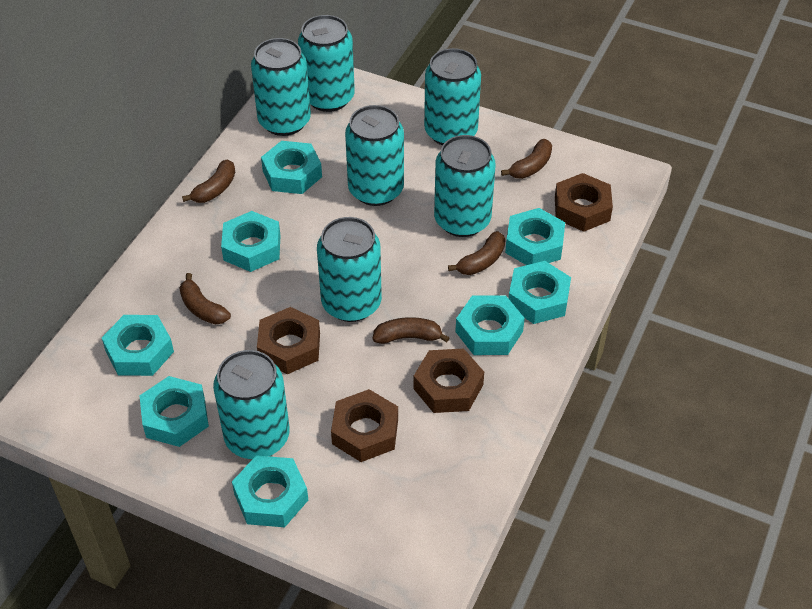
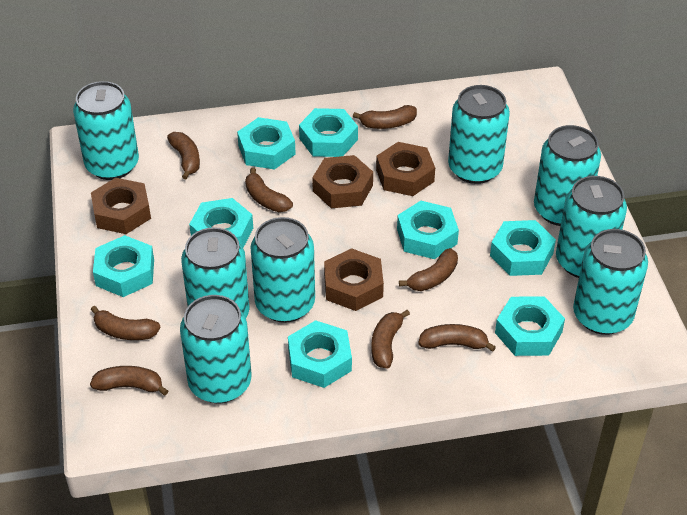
brown banana: [179,273,231,325] [182,160,235,203] [373,317,450,344] [448,231,505,275] [501,139,552,179] = 5 -> [90,366,168,395] [91,306,161,340] [167,132,200,179] [245,168,293,212] [353,105,417,129] [371,310,410,369] [399,248,458,291] [418,324,496,352] = 8
turquoise can: [213,350,290,459] [251,38,311,136] [298,15,355,112] [317,217,382,322] [345,105,404,206] [424,48,481,145] [434,135,496,237] = 7 -> [73,81,139,180] [180,295,251,403] [181,227,250,317] [250,217,315,323] [448,85,510,184] [534,125,601,226] [556,176,627,278] [573,229,648,335] = 8

